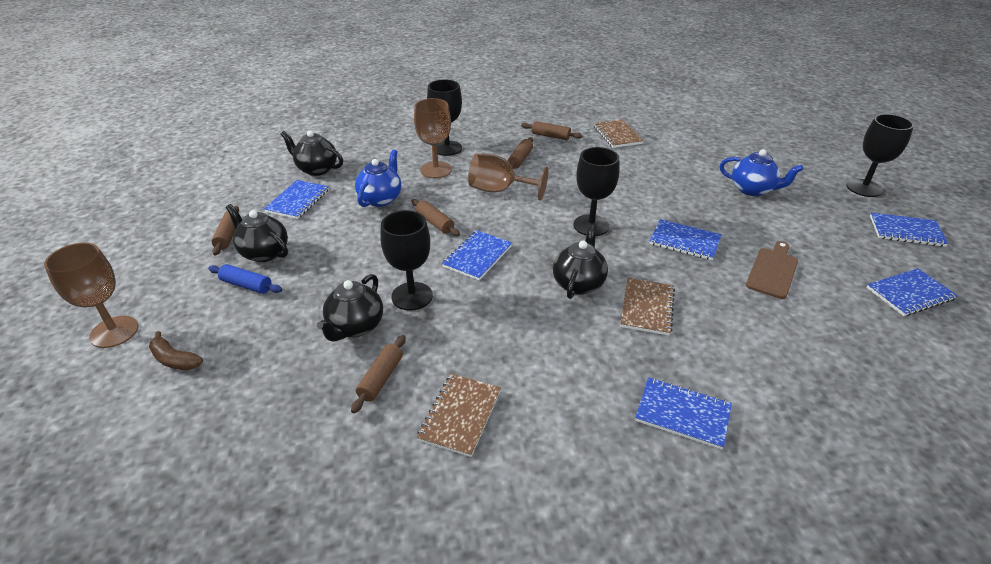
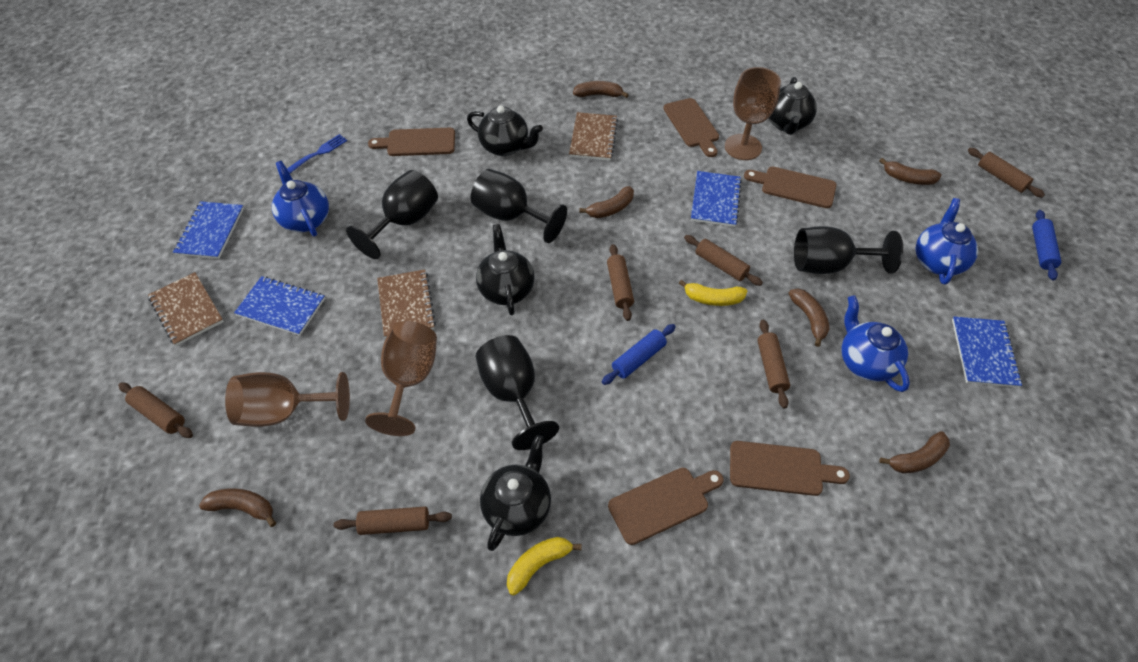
blue fork: none = 0 -> [287,134,347,174] = 1
blue notebook: [264,180,329,219] [442,230,512,280] [635,377,732,449] [649,219,721,260] [866,268,958,316] [870,212,948,247] = 6 -> [173,201,244,259] [234,276,325,336] [691,171,742,227] [952,317,1022,388] = 4
blue rolling pin: [208,264,282,294] = 1 -> [602,324,676,385] [1032,210,1061,281] = 2
blue teapot: [355,149,401,207] [720,149,803,196] = 2 -> [272,161,329,237] [841,295,910,392] [915,198,978,285] = 3
brown banana: [149,331,203,370] = 1 -> [199,488,276,527] [573,81,629,98] [579,186,634,218] [788,289,829,347] [879,158,942,185] [880,431,950,473] = 6
brown cutting board: [746,241,798,299] = 1 -> [368,128,455,156] [608,468,724,545] [663,98,719,157] [730,441,850,496] [744,167,837,208] = 5
brown rolling pin: [211,206,239,256] [351,335,406,413] [411,199,460,236] [508,137,533,169] [521,121,582,140] = 5 -> [118,382,193,438] [334,506,452,535] [607,244,634,321] [684,235,763,286] [757,319,790,408] [968,148,1045,197] = 6
yellow banana: none = 0 -> [507,537,582,596] [679,280,747,306] = 2

